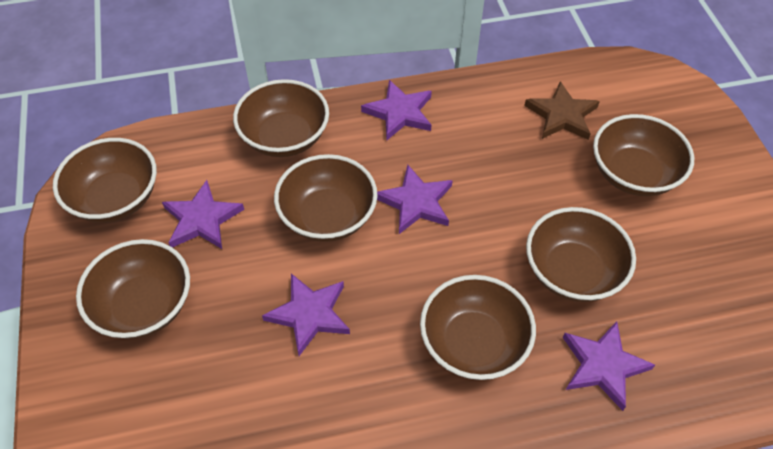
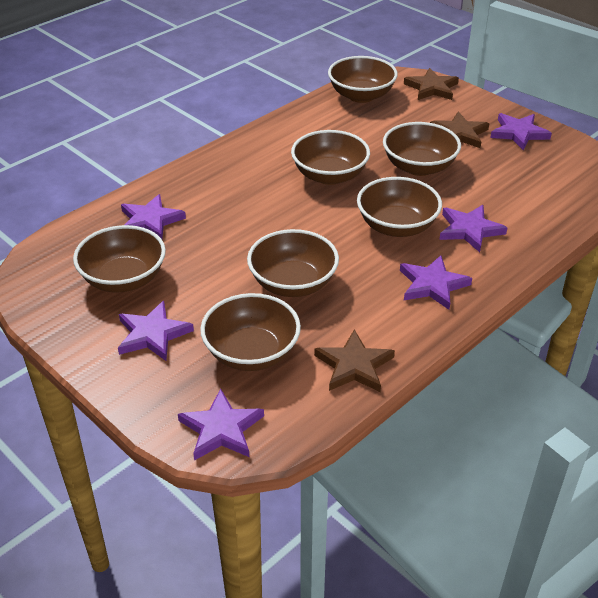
brown star: [524,81,600,140] = 1 -> [314,330,395,392] [404,68,459,100] [430,111,489,148] = 3
purple star: [162,180,244,249] [262,274,350,356] [361,80,432,140] [377,165,453,234] [563,321,655,411] = 5 -> [118,301,194,361] [121,194,186,239] [178,389,264,460] [400,256,472,310] [439,205,508,252] [490,113,552,150] = 6

